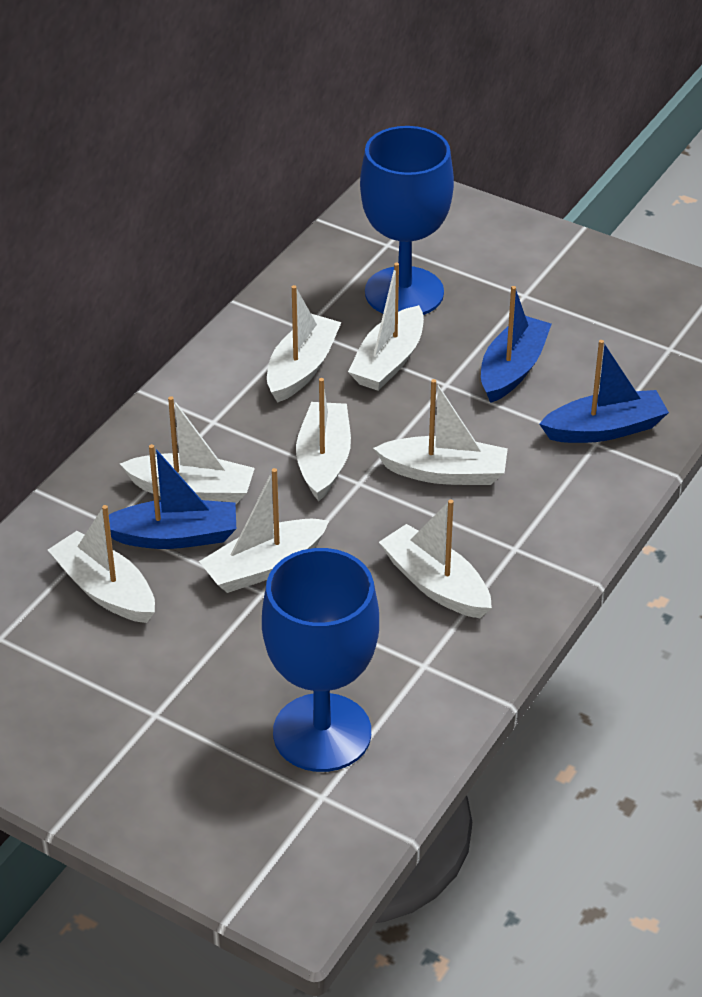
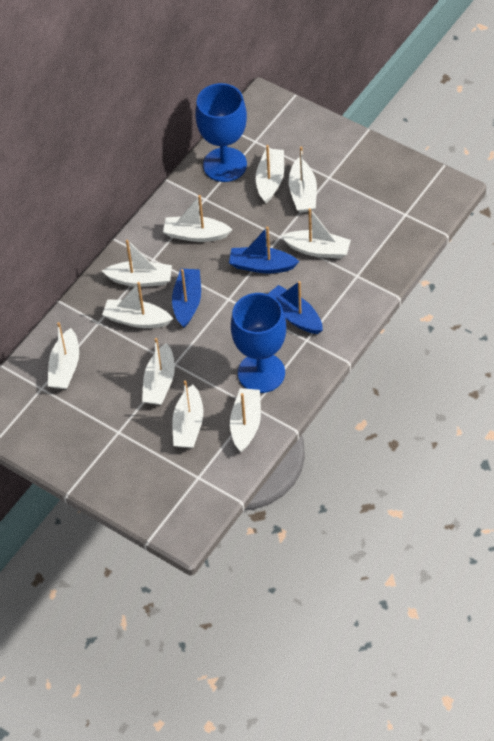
white boat: [48,505,155,623] [120,396,255,504] [199,468,329,593] [267,285,342,403] [296,378,351,501] [348,263,424,391] [373,379,508,485] [379,499,492,618] = 8 -> [48,322,79,389] [102,240,172,287] [102,282,173,328] [142,338,175,405] [163,195,232,242] [172,381,203,448] [230,388,261,452] [256,145,284,203] [281,208,351,259] [289,146,317,213] = 10

